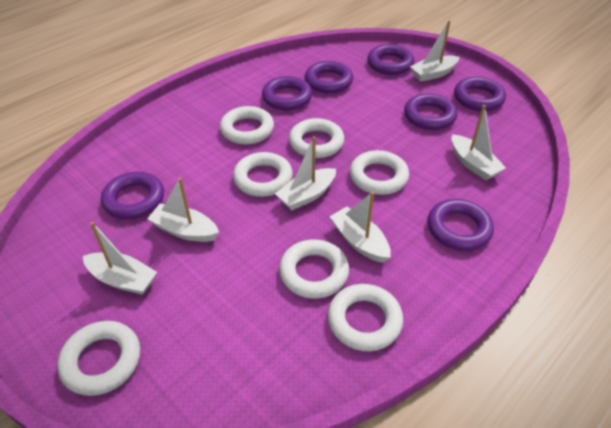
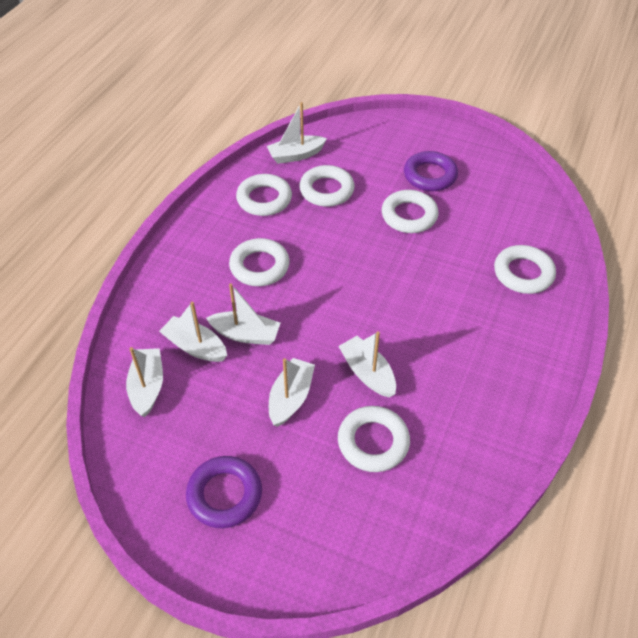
purple ring: [101,172,164,219] [262,76,312,110] [305,61,353,93] [367,44,414,75] [404,93,457,130] [428,199,494,251] [454,77,506,111] = 7 -> [186,456,262,528] [404,151,458,191] = 2
white ring: [57,321,140,396] [220,106,274,144] [233,152,293,197] [279,239,349,299] [289,118,344,158] [328,284,403,352] [350,150,409,195] = 7 -> [229,238,290,286] [236,174,292,216] [299,165,355,207] [338,406,410,472] [382,190,439,233] [494,245,556,294] = 6

